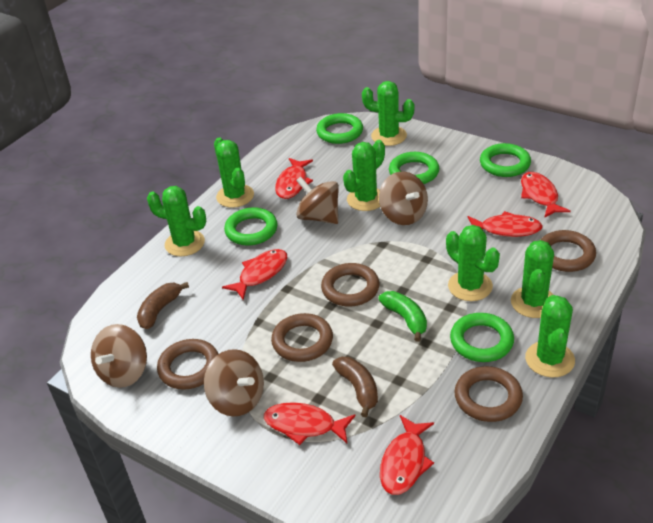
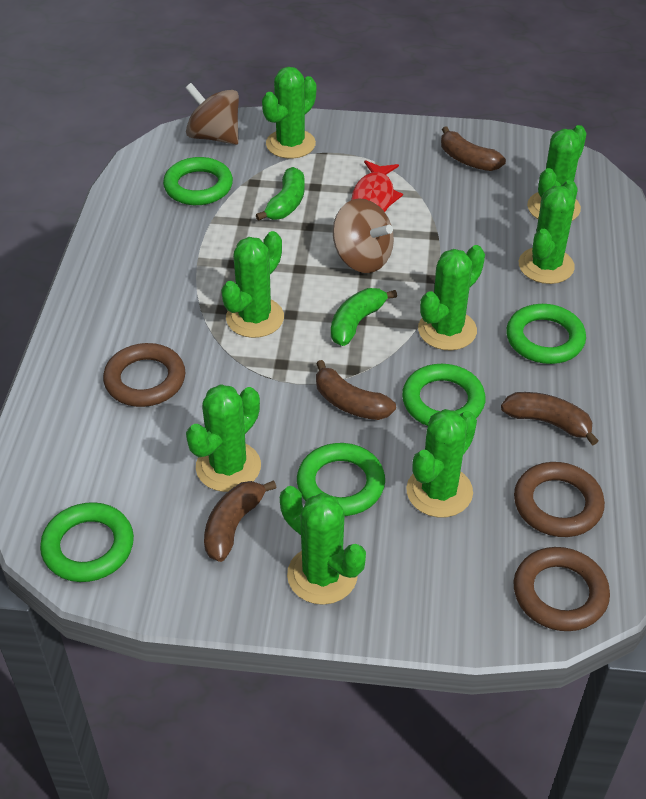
brown banana: [137,282,189,329] [332,357,378,417] = 2 -> [204,480,277,562] [316,360,396,420] [441,126,506,171] [501,392,598,446] = 4
brown ring: [157,339,219,390] [271,313,333,362] [321,263,379,307] [455,366,523,422] [540,230,596,272] = 5 -> [103,343,185,407] [513,547,610,631] [514,462,605,537] = 3
brown spinning top: [91,324,147,388] [204,349,264,417] [296,176,339,224] [379,172,428,225] = 4 -> [185,83,239,145] [333,198,394,273] = 2
green banana: [378,291,427,342] = 1 -> [256,167,305,221] [331,288,397,346] = 2
green cactus: [147,186,206,256] [214,138,254,208] [343,140,385,211] [362,81,415,146] [446,225,500,301] [511,240,554,318] [525,295,575,378] = 7 -> [186,384,261,492] [221,231,284,338] [262,67,316,159] [280,486,366,605] [406,409,477,517] [418,245,485,351] [519,180,578,284] [527,125,587,221] = 8
red fish: [222,249,288,300] [264,402,355,445] [275,158,313,199] [380,415,434,495] [467,211,543,237] [521,172,571,218] = 6 -> [351,160,403,212] = 1

